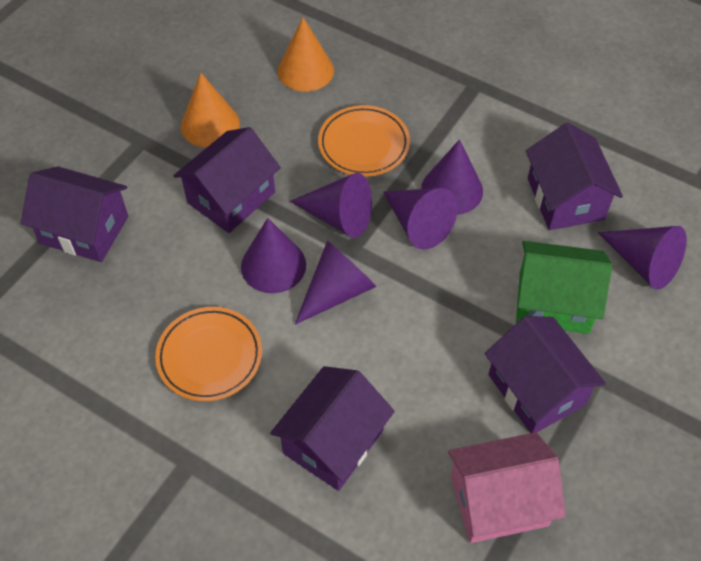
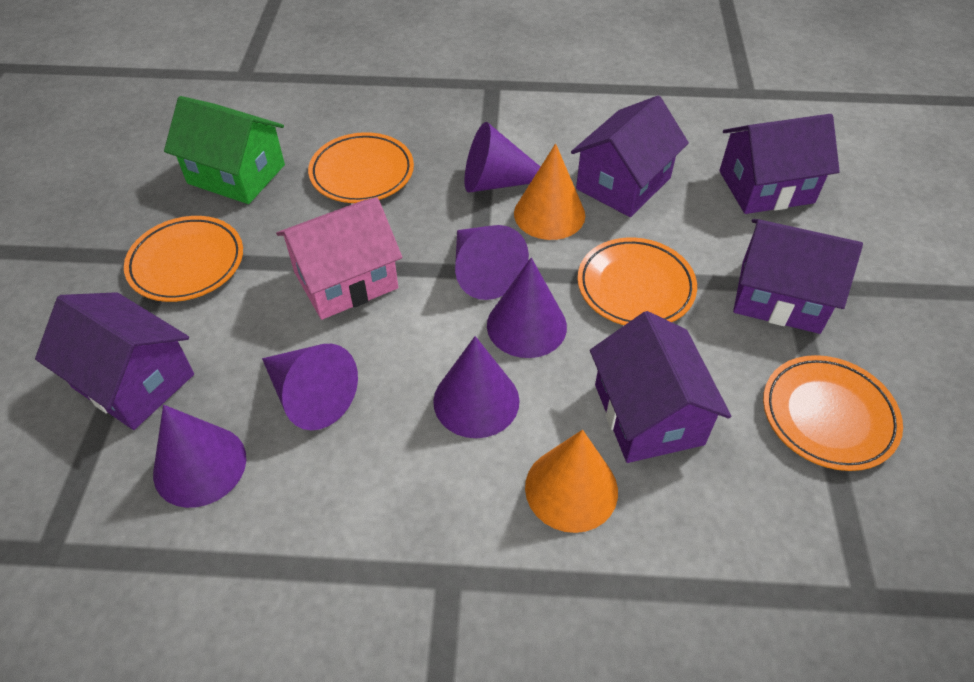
orange plate: [155,307,262,401] [318,105,410,176] = 2 -> [124,216,243,302] [308,132,414,203] [577,237,697,325] [763,355,903,471] = 4

